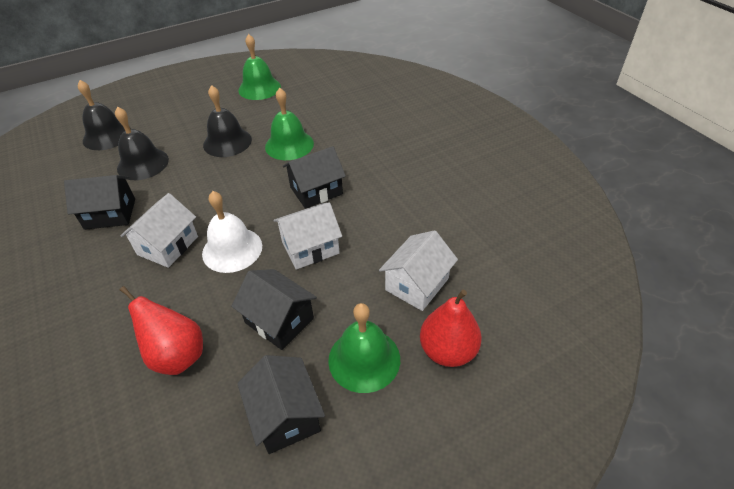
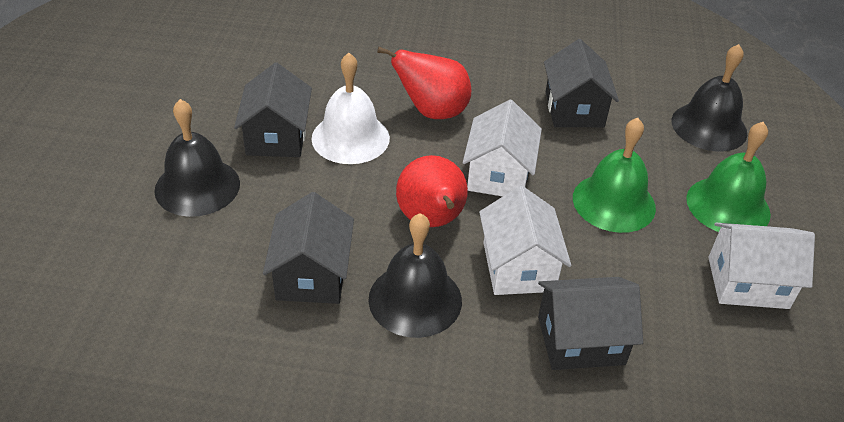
green bell: [238,34,281,100] [265,88,314,160] [328,303,400,393] = 3 -> [573,118,656,233] [686,122,771,232] = 2

